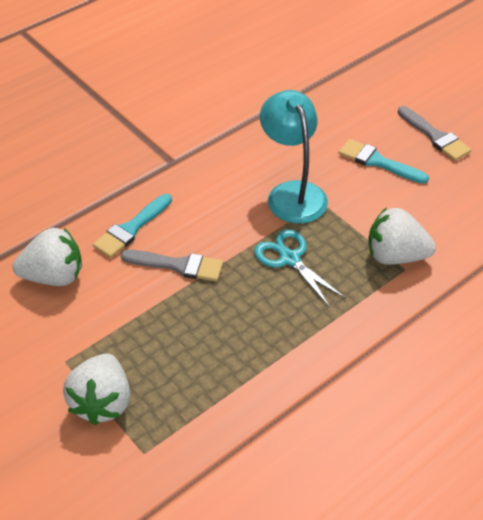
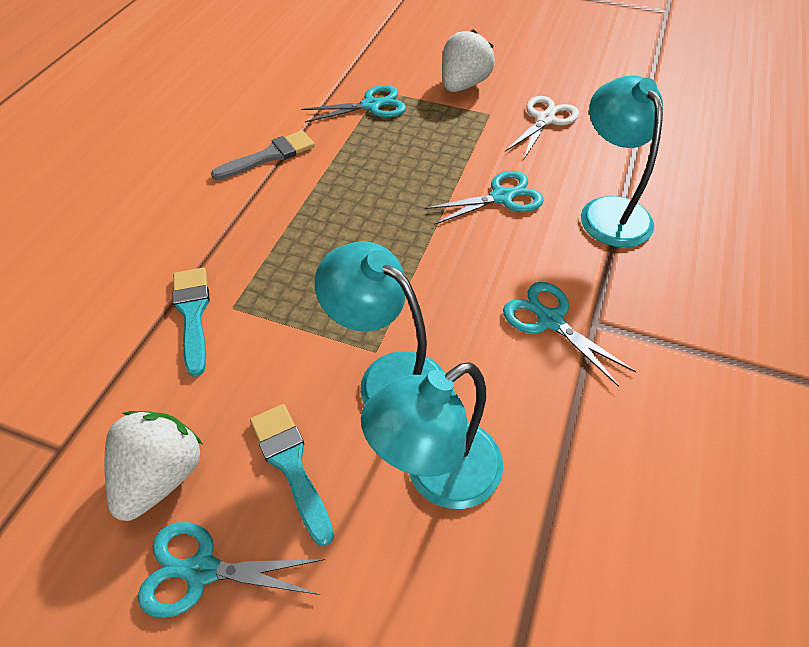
grey brush: [120,250,223,282] [398,106,471,161] = 2 -> [211,131,315,180] = 1
turquoise lamp: [260,90,328,224] = 1 -> [315,241,444,405] [361,362,503,509] [581,75,663,247] = 3
turquoise scissors: [254,229,346,308] = 1 -> [138,522,325,618] [301,85,406,123] [425,171,544,225] [503,282,636,387] = 4
white scissors: none = 0 -> [505,96,579,159] = 1
white strawberry: [12,228,82,286] [63,353,130,425] [369,207,436,265] = 3 -> [105,411,202,521] [442,29,495,92] = 2

